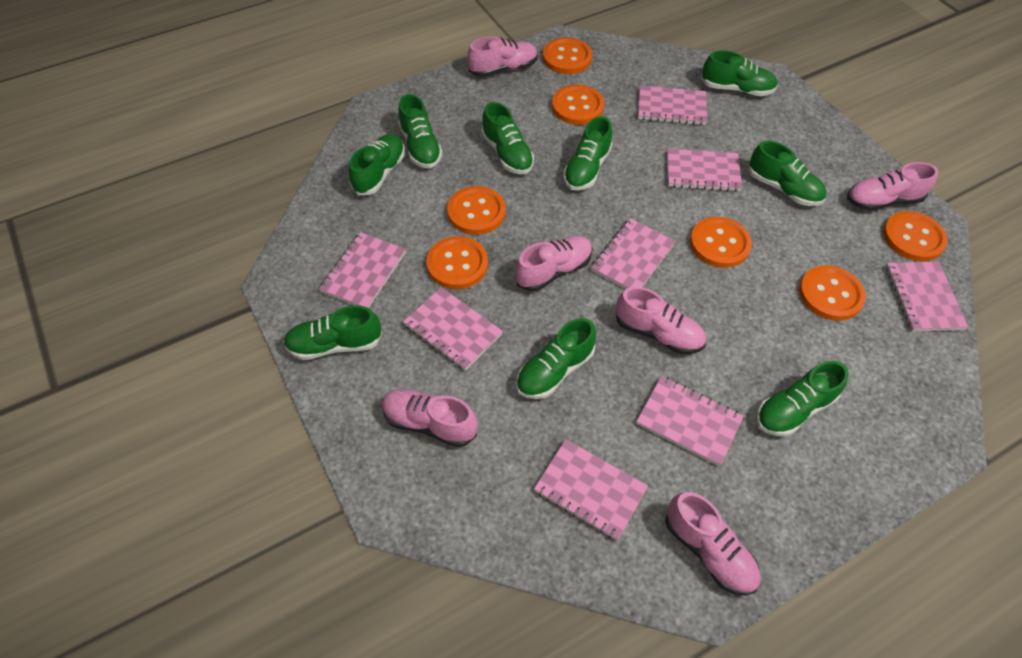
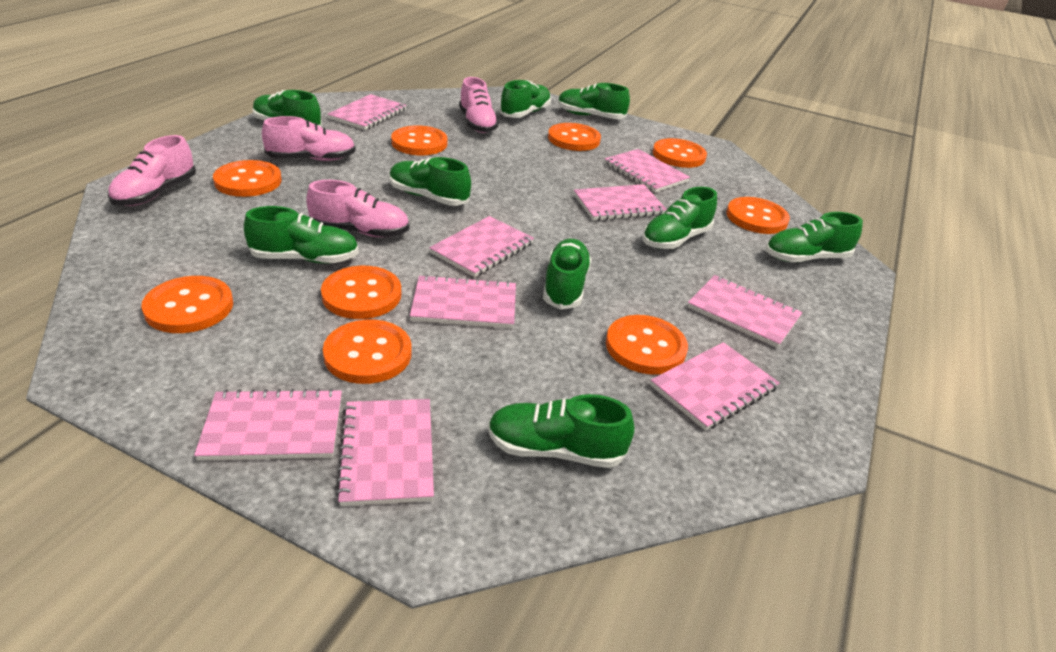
orange button: [426,236,488,289] [447,186,506,235] [543,37,592,74] [552,85,604,125] [690,217,752,268] [799,265,866,321] [883,211,948,262] = 7 -> [141,276,233,333] [213,160,282,197] [321,266,401,319] [323,320,412,384] [391,125,448,155] [548,123,601,151] [606,315,688,375] [653,138,707,168] [726,197,790,234] = 9
pink notebook: [319,232,406,308] [403,287,503,371] [534,439,648,541] [591,218,675,289] [636,376,744,466] [638,85,707,125] [667,149,742,192] [886,262,968,332] = 8 -> [194,388,342,461] [328,94,406,130] [335,399,434,506] [410,275,516,328] [429,216,534,277] [574,184,667,221] [605,149,690,193] [651,342,780,431] [688,275,802,348] = 9
pink shoe: [382,389,478,447] [467,37,538,77] [515,236,593,291] [616,287,706,354] [665,492,760,596] [847,162,939,211] = 6 -> [108,135,196,206] [262,116,356,161] [306,180,409,237] [459,77,499,133] = 4

